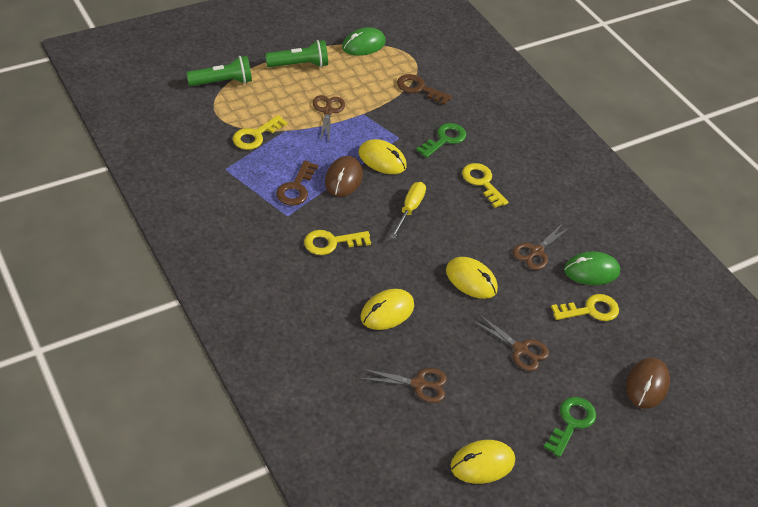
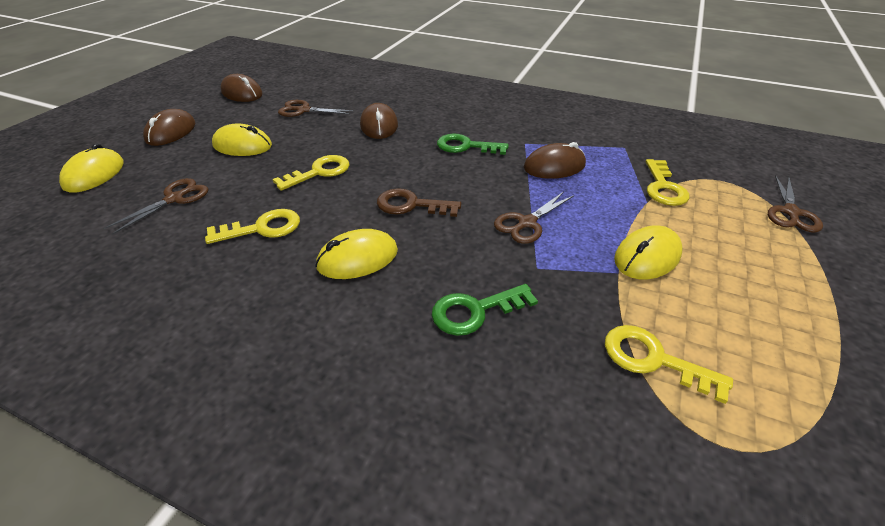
brown key: [276,160,318,206] [397,74,452,105] = 2 -> [377,188,461,217] = 1
brown mouse: [325,156,363,197] [626,358,670,409] = 2 -> [143,109,195,146] [220,74,263,102] [360,103,398,139] [524,142,586,179] = 4
green flashlight: [186,56,252,86] [265,40,328,67] = 2 -> none = 0
green mouse: [342,27,386,56] [564,252,620,285] = 2 -> none = 0
yellow screwdriver: [390,182,426,239] = 1 -> none = 0

